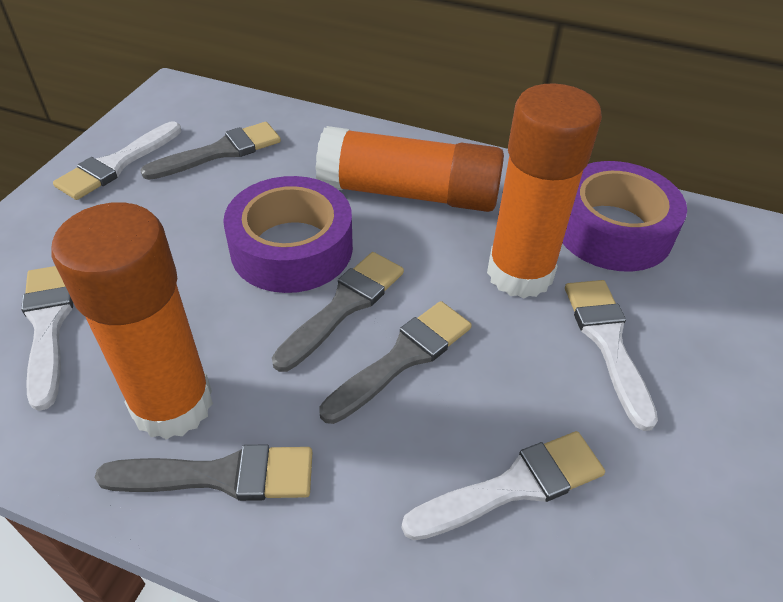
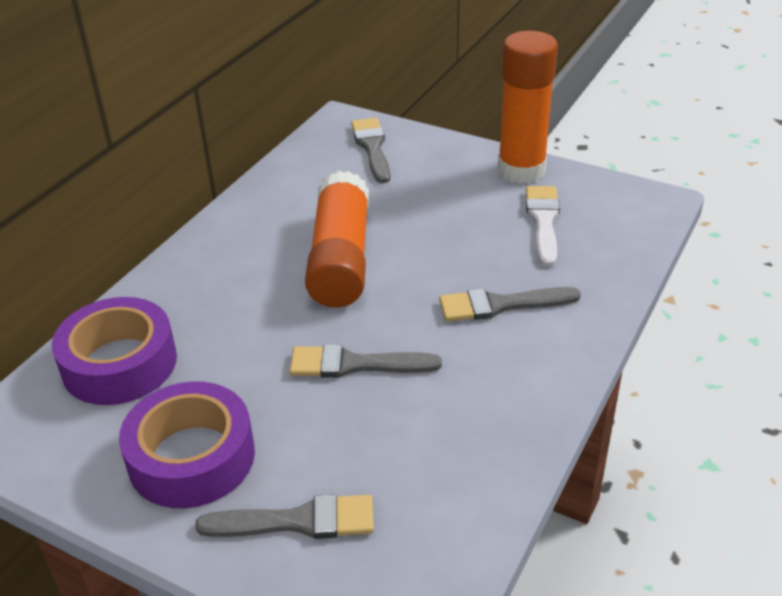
orange glue stick: [51,202,213,440] [316,126,504,212] [487,83,602,298] = 3 -> [305,171,369,308] [498,31,558,184] = 2
white brush: [21,266,73,411] [53,122,181,200] [402,431,605,540] [565,280,658,431] = 4 -> [526,186,560,267] = 1

